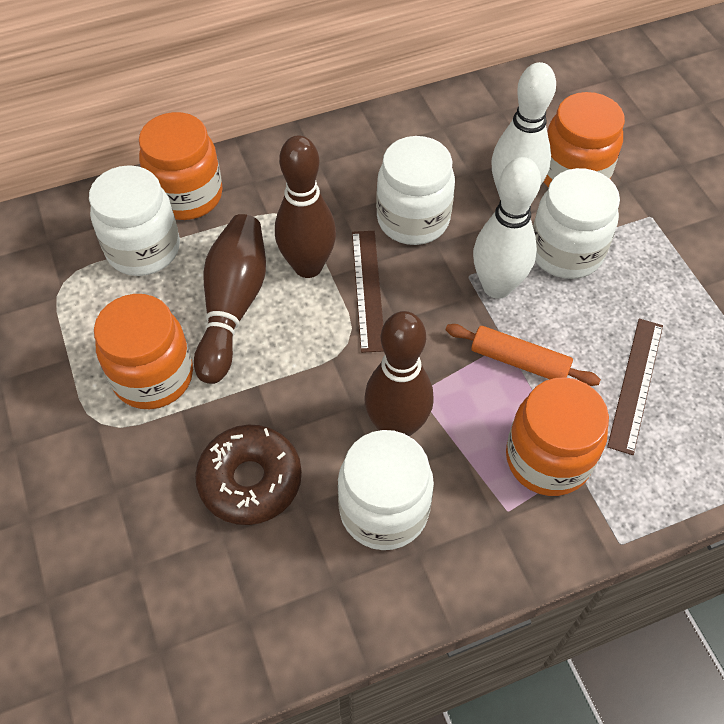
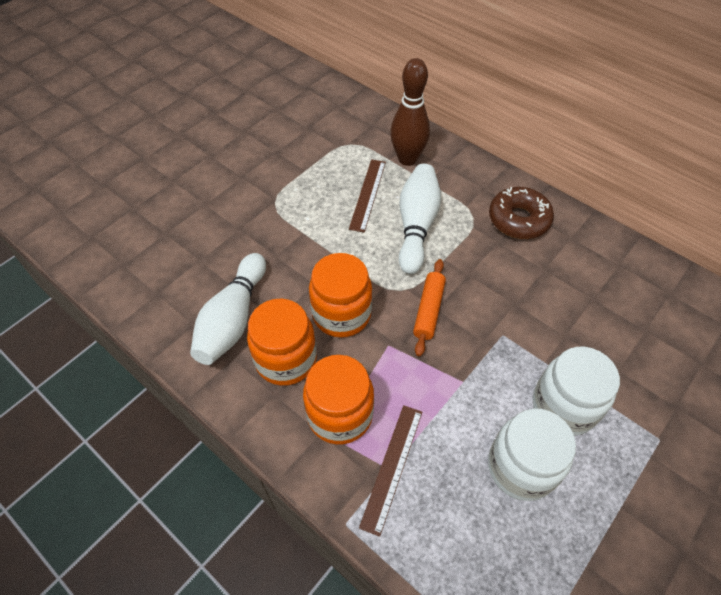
brown bowling pin: [194,214,266,384] [275,135,336,278] [364,311,434,437] = 3 -> [390,58,430,166] = 1
orange jar: [94,294,193,409] [139,112,223,220] [506,377,609,496] [544,92,625,188] = 4 -> [247,299,317,386] [303,355,374,445] [309,253,372,338] = 3
white jar: [89,165,180,276] [338,430,434,550] [376,136,455,245] [533,168,620,279] = 4 -> [488,409,576,501] [533,347,620,436] = 2

